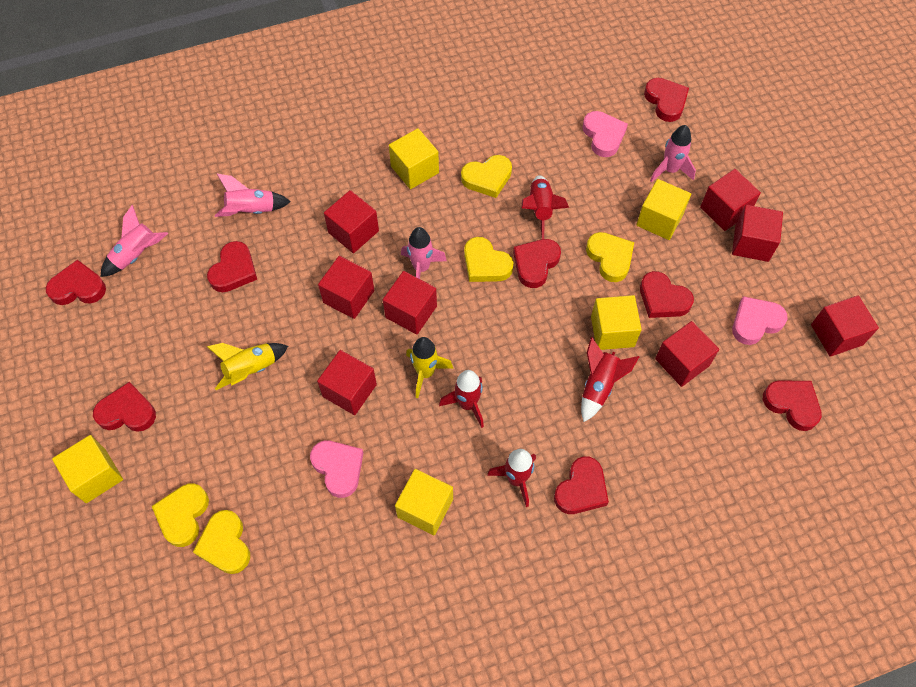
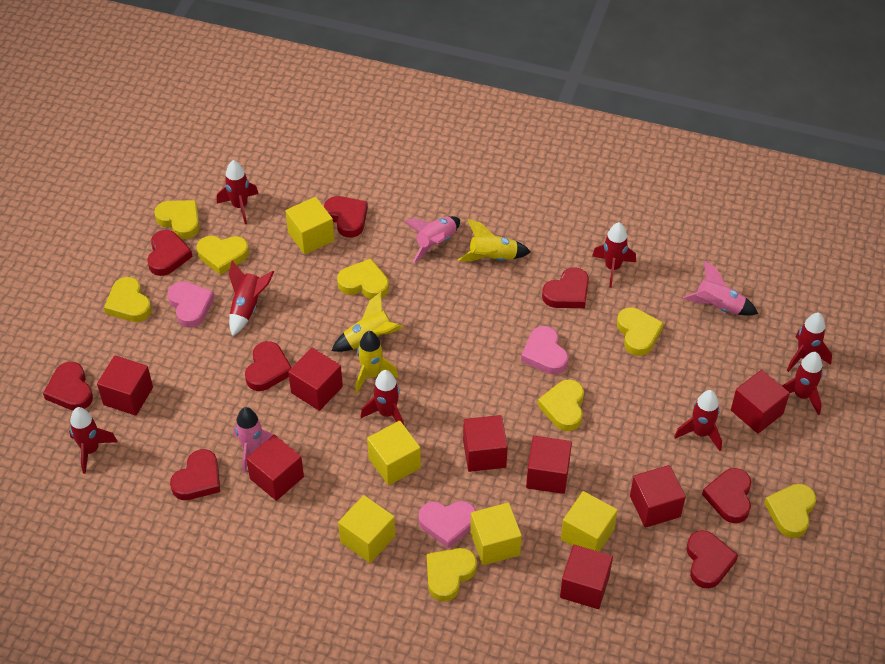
pink rocket: [101,205,168,277] [215,174,291,217] [401,227,447,279] [650,125,696,182] = 4 -> [233,407,274,473] [404,216,460,263] [683,261,758,316] = 3
red rocket: [439,370,484,428] [487,449,536,507] [521,175,569,239] [581,337,639,422] = 4 -> [69,407,118,474] [217,160,259,224] [229,261,274,336] [360,370,404,425] [592,222,636,288] [674,390,722,451] [782,352,823,415] [787,313,832,372] = 8
yellow heart: [152,483,209,547] [193,510,250,574] [461,155,512,198] [464,237,514,282] [586,232,634,282] = 5 -> [104,277,152,322] [154,200,200,239] [197,236,249,275] [337,259,389,299] [427,548,477,602] [538,379,584,431] [617,307,664,356] [764,484,816,538] = 8
yellow rocket: [207,343,288,390] [406,337,453,398] = 2 -> [331,292,403,352] [355,331,398,393] [458,219,531,261] = 3

